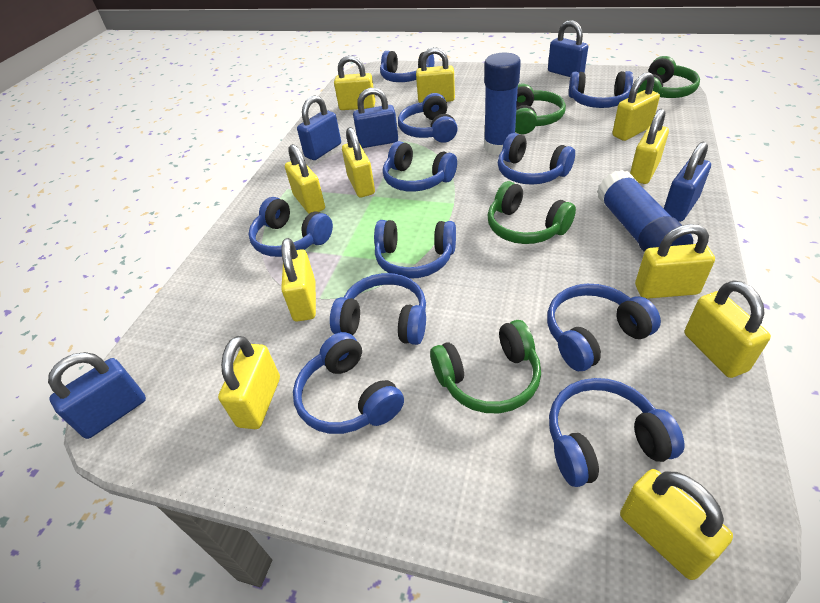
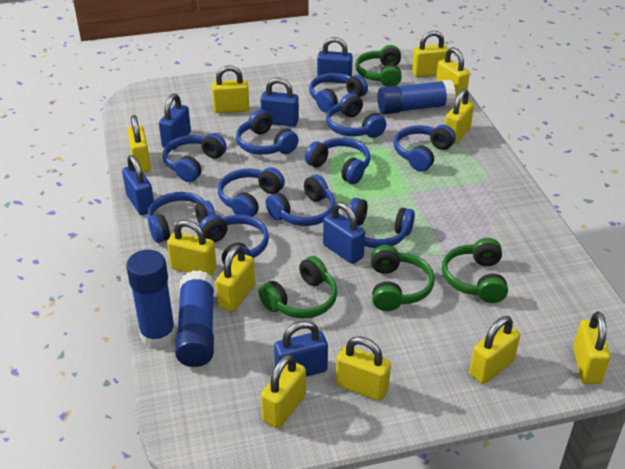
blue glue stick: [484,53,521,155] [597,170,693,252] = 2 -> [126,250,176,348] [175,270,214,367] [377,80,456,114] = 3
blue padlock: [48,352,146,439] [297,95,341,160] [353,88,398,148] [548,20,588,77] [664,142,711,222] = 5 -> [122,155,154,215] [159,93,191,150] [260,78,299,127] [274,321,328,377] [317,37,353,84] [323,202,365,264] = 6

